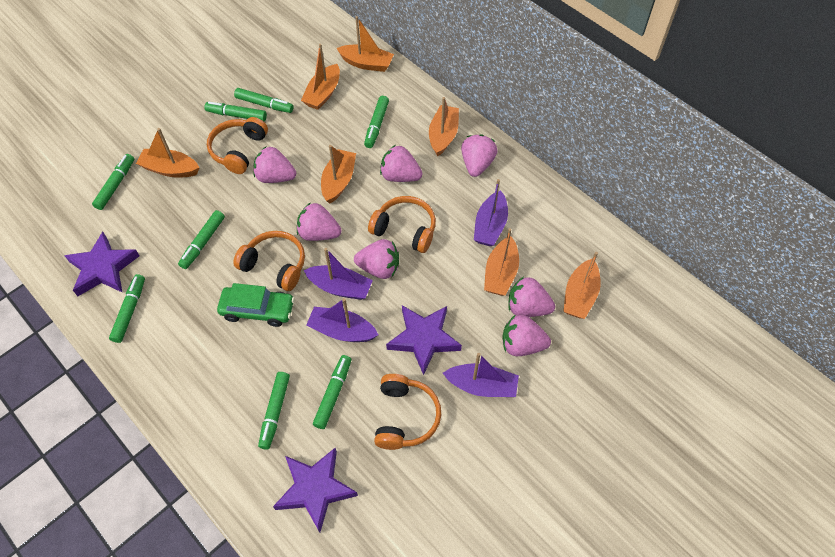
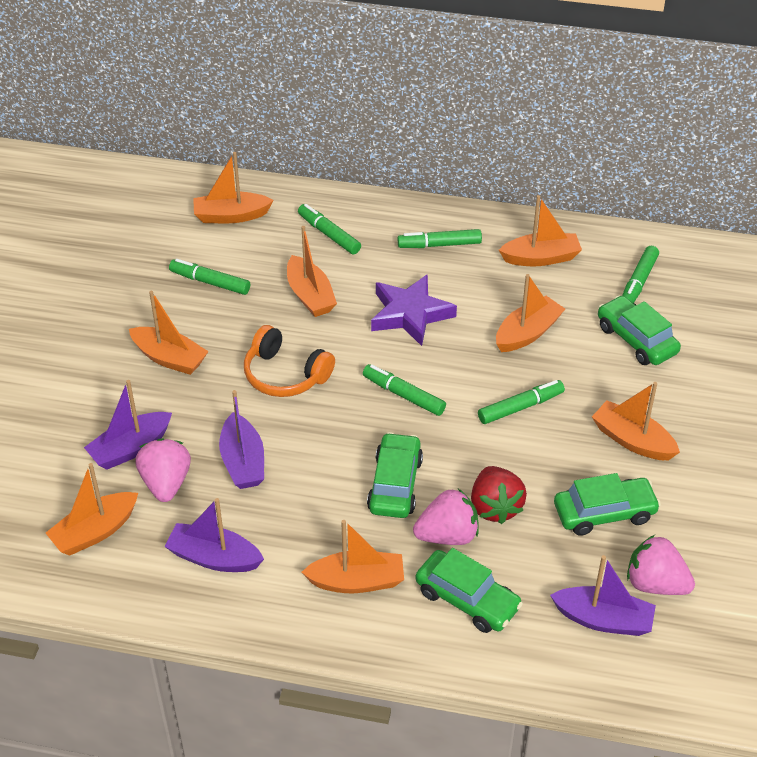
green car: [217,283,295,327] = 1 -> [367,432,423,518] [416,548,523,633] [554,473,661,536] [598,295,681,365] = 4
green marker: [92,154,134,210] [109,274,145,343] [178,210,225,269] [204,102,267,121] [234,88,294,113] [258,372,290,450] [313,355,351,429] [364,96,389,148] = 8 -> [169,259,250,295] [298,204,361,254] [363,364,446,416] [398,229,482,248] [478,380,565,424] [622,246,659,303] = 6
orange boat: [136,128,200,178] [301,44,340,110] [321,145,356,204] [336,16,394,72] [429,97,459,156] [484,228,519,296] [563,252,601,319] = 7 -> [46,463,138,556] [129,291,209,375] [193,152,273,223] [287,226,337,317] [302,520,404,593] [496,274,565,352] [499,195,582,266] [592,382,680,460] = 8
orange headphones: [207,117,268,174] [233,231,305,291] [368,196,436,253] [374,374,441,450] = 4 -> [244,325,335,397] = 1
pink strawberry: [253,147,296,183] [297,202,342,241] [354,239,399,279] [380,145,423,182] [461,134,498,177] [502,314,551,356] [508,277,555,317] = 7 -> [136,438,191,502] [413,489,478,545] [627,535,695,595] = 3
purple star: [64,232,139,296] [273,448,358,533] [386,305,462,375] = 3 -> [371,274,457,346] = 1
red strawberry: none = 0 -> [471,466,527,524] = 1

